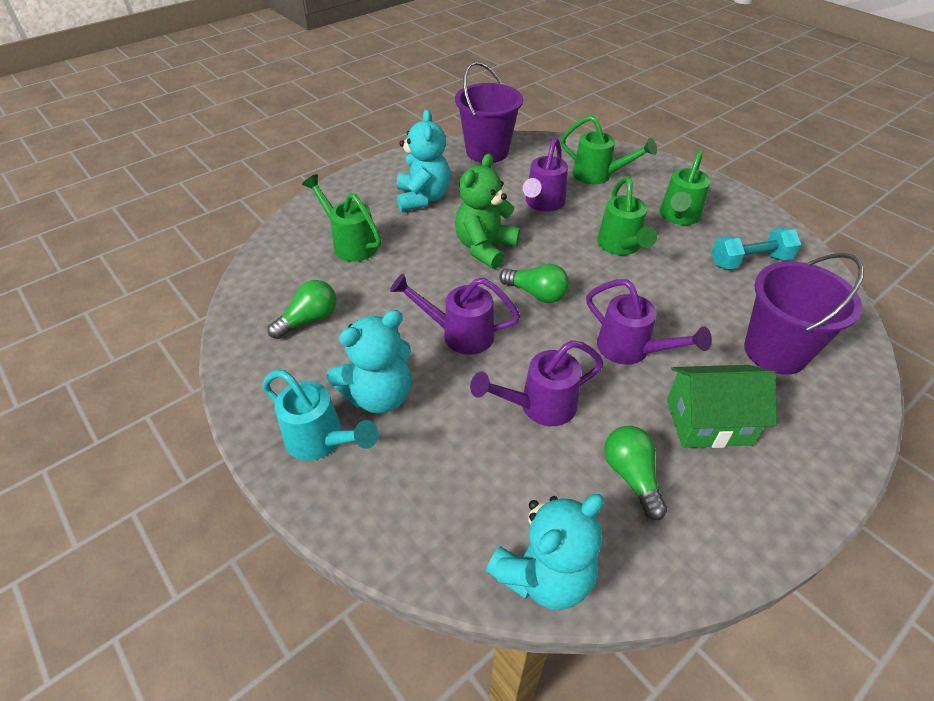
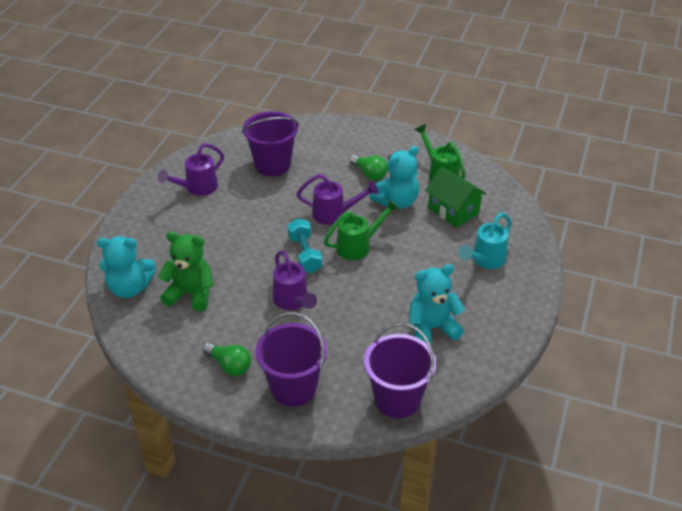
green light bulb: [268,280,336,339] [499,264,569,303] [604,426,667,520] = 3 -> [203,342,251,376] [350,155,388,181] = 2
green watering can: [302,174,381,262] [561,115,657,184] [597,176,657,255] [660,150,711,225] = 4 -> [324,199,399,260] [414,124,466,182] = 2
purple bucket: [455,62,523,163] [744,253,864,375] = 2 -> [242,111,299,176] [256,312,327,407] [364,323,437,418] = 3
purple watering can: [390,273,520,355] [470,340,604,426] [523,137,568,212] [586,279,712,365] = 4 -> [158,143,224,196] [273,250,317,310] [297,174,378,225] = 3

